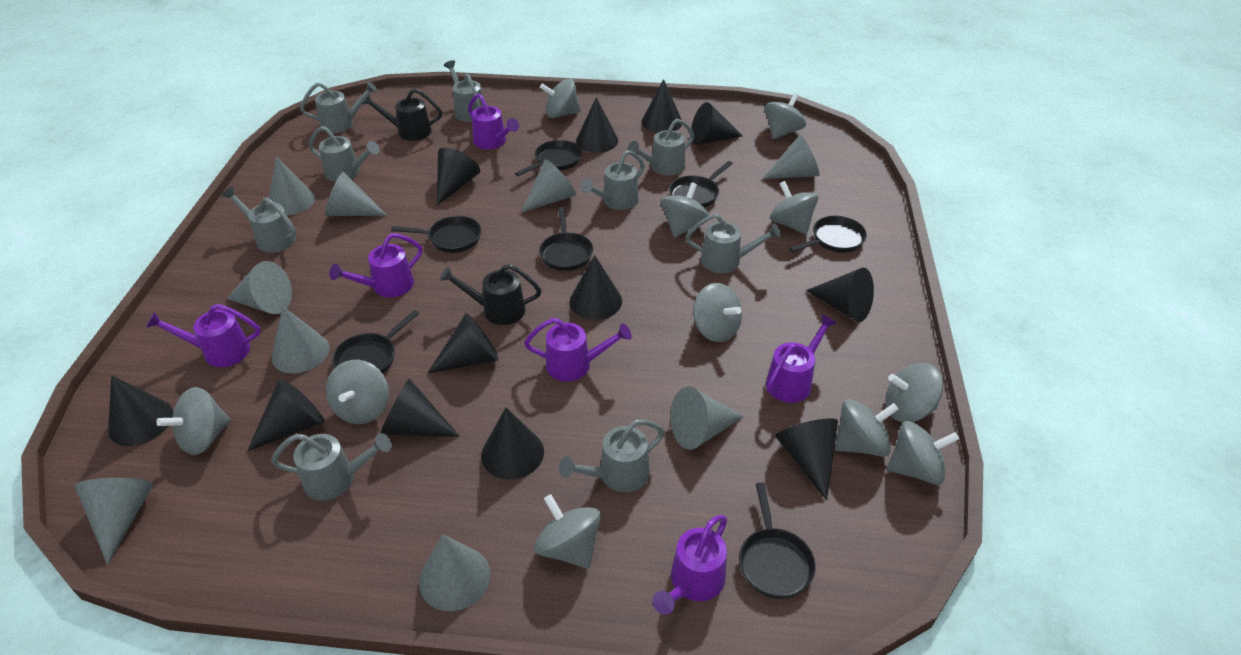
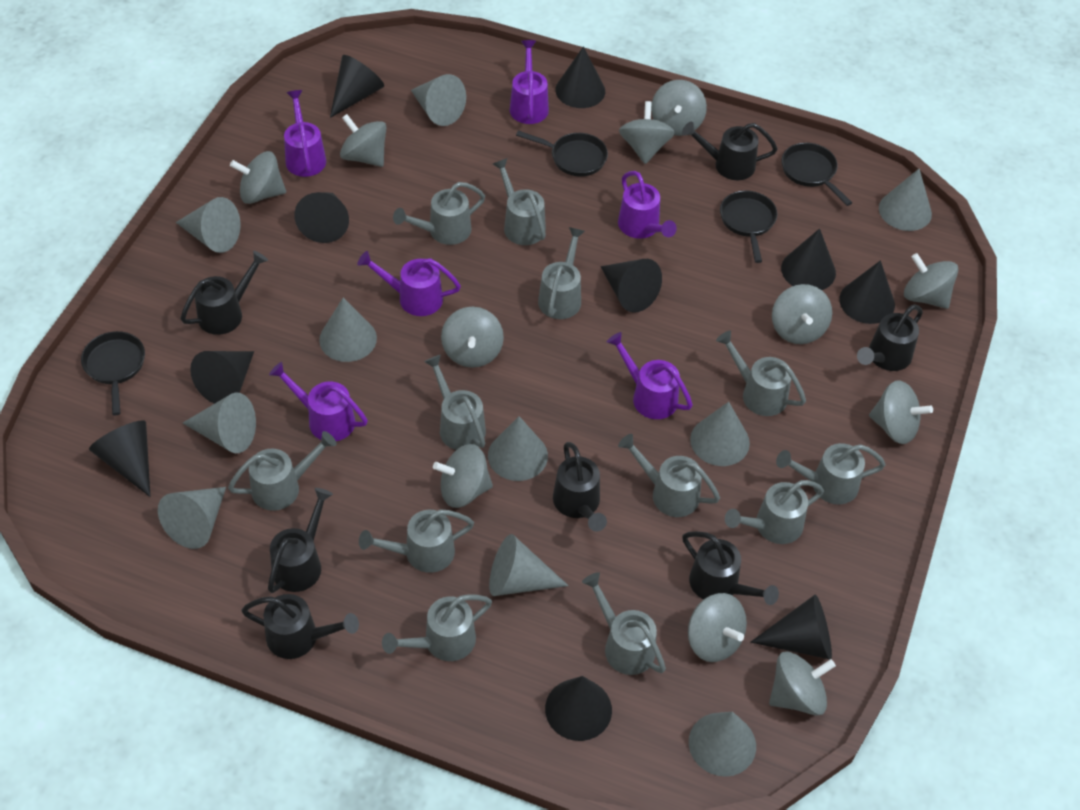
black cone: [108,375,173,446] [247,379,325,451] [381,378,460,437] [428,313,499,373] [437,147,480,205] [481,408,544,479] [570,255,622,320] [576,97,618,153] [641,79,682,133] [691,102,743,145] [775,418,838,501] [806,268,874,322] = 12 -> [89,420,150,497] [190,351,254,404] [294,192,349,243] [330,55,384,118] [545,676,612,741] [555,47,605,108] [601,259,662,313] [750,595,832,659] [781,228,836,290] [839,260,895,324] = 10
black pan: [332,310,419,374] [391,216,481,253] [515,140,582,176] [539,207,593,271] [669,161,733,208] [739,482,816,599] [789,216,867,253] = 7 -> [81,331,145,416] [516,130,608,177] [720,191,778,263] [781,143,852,206] = 4
black watering can: [362,89,442,141] [440,264,541,325] = 2 -> [181,251,268,335] [241,594,359,659] [268,488,333,593] [553,442,607,532] [682,122,777,180] [682,531,779,605] [857,305,923,371] = 7
grey cone: [75,478,153,565] [227,261,292,314] [269,156,315,215] [271,306,330,374] [325,172,387,216] [419,535,490,611] [521,159,576,213] [670,386,744,450] [763,135,820,179] = 9 -> [158,487,226,549] [176,197,241,253] [183,393,256,453] [319,297,377,362] [411,74,466,126] [488,416,548,481] [489,534,569,596] [689,712,756,777] [690,402,750,466] [879,169,932,231] = 10
grey watering can: [221,186,297,253] [271,433,392,501] [300,81,378,133] [308,126,380,182] [444,60,483,122] [559,419,665,492] [580,150,645,210] [628,119,694,175] [685,214,782,273] = 9 -> [228,431,336,511] [359,509,474,573] [382,594,492,661] [393,182,485,245] [424,355,486,450] [493,158,546,245] [538,227,585,319] [582,572,666,675] [618,434,720,517] [716,331,806,416] [725,480,824,544] [776,443,886,504] = 12

